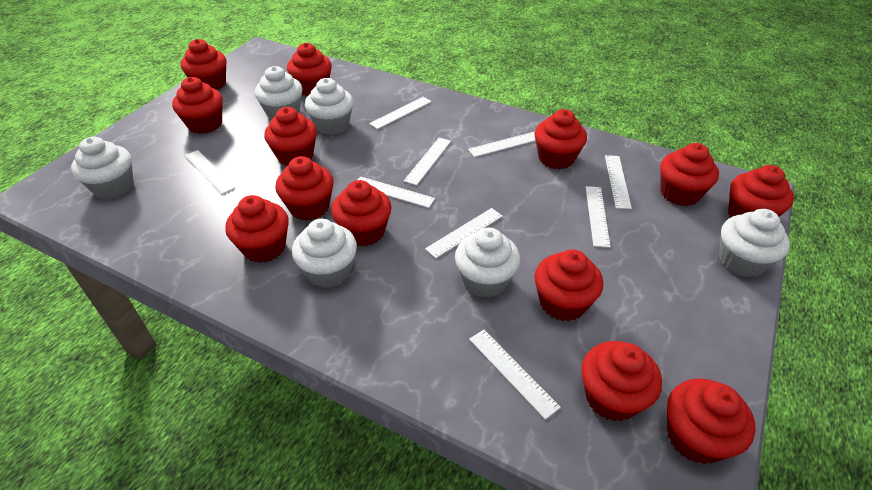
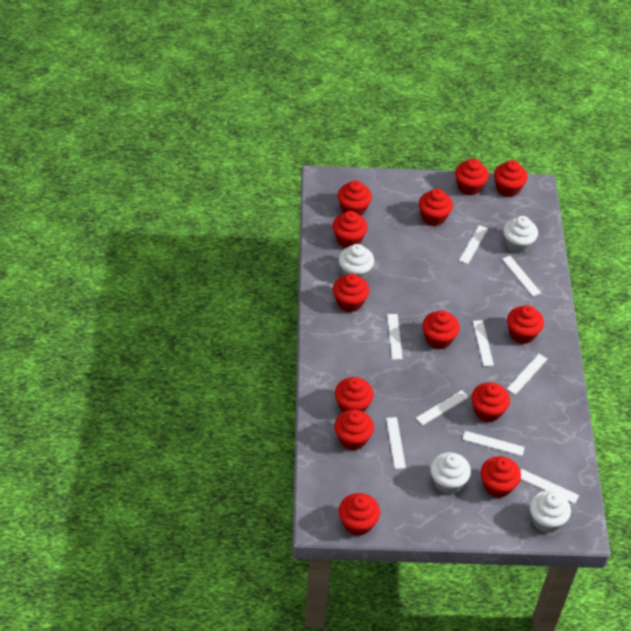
white cupcake: [71,137,134,199] [255,66,303,120] [292,219,357,288] [305,78,353,135] [455,228,520,298] [719,209,790,277] = 6 -> [339,244,374,279] [430,452,471,494] [503,216,538,253] [530,490,571,533] = 4

